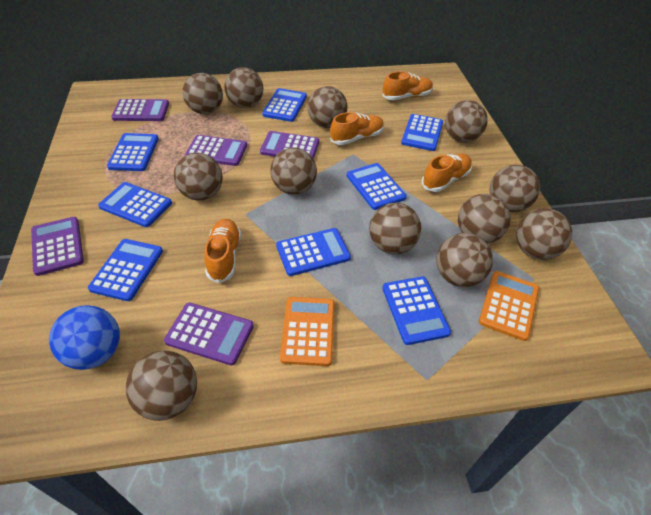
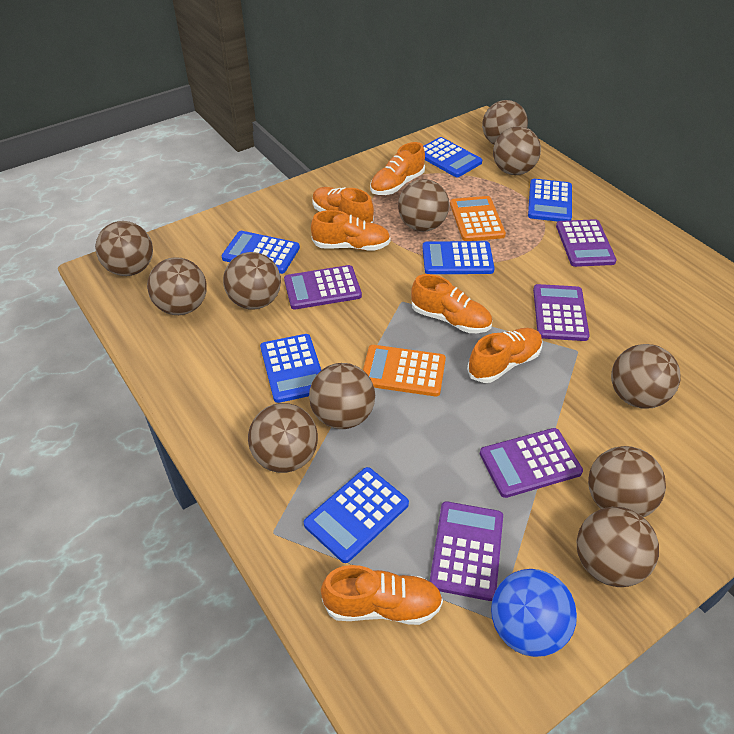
blue calculator: [88,239,163,301] [98,182,172,227] [107,133,159,171] [262,88,307,122] [276,228,351,276] [347,163,407,210] [382,277,451,345] [401,114,443,151] = 8 -> [221,231,300,274] [260,334,321,403] [304,467,409,563] [422,241,494,274] [423,137,482,177] [528,179,572,222] = 6
brown ball: [125,351,197,421] [174,153,222,201] [183,73,223,114] [224,67,263,108] [270,147,317,195] [308,86,348,128] [369,203,421,254] [436,233,493,287] [445,100,488,142] [458,194,511,244] [490,165,540,212] [516,208,572,260] = 12 -> [95,221,153,276] [147,257,207,315] [223,252,281,310] [248,403,318,473] [309,363,375,429] [398,179,449,232] [482,100,528,145] [493,126,541,175] [577,507,659,587] [588,446,666,517] [611,344,681,409] = 11
orange shoe: [204,219,241,283] [330,112,384,145] [383,71,433,100] [421,153,472,192] = 4 -> [311,210,391,251] [312,187,374,223] [321,565,443,625] [370,142,425,195] [411,274,492,333] [467,328,543,383] = 6

